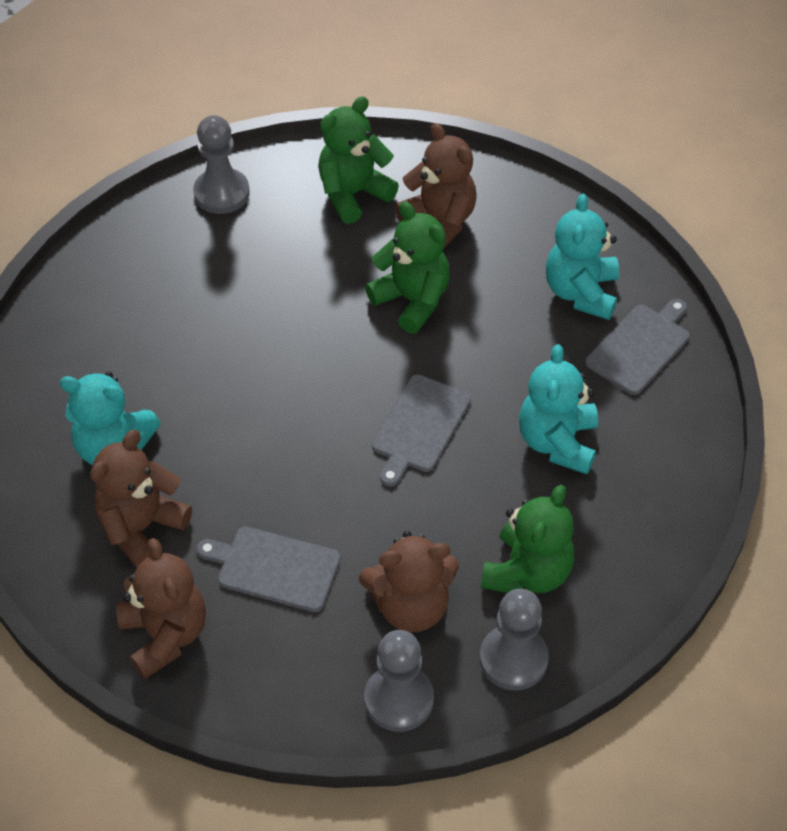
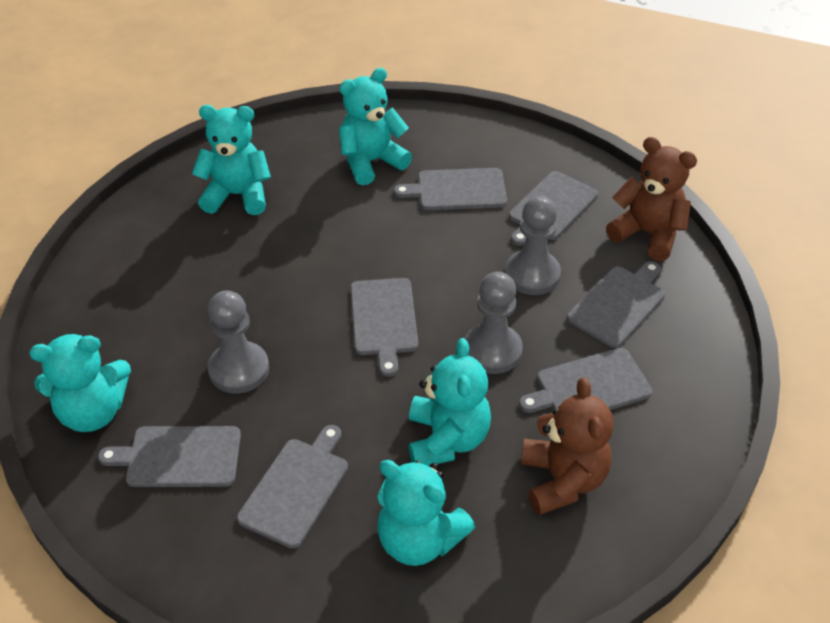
brown teddy bear: [90,430,192,567] [116,538,206,679] [359,531,459,632] [395,123,477,248] = 4 -> [521,377,614,515] [606,137,697,261] = 2
green teddy bear: [318,96,399,224] [365,202,450,334] [481,485,574,593] = 3 -> none = 0
grey cutting board: [197,527,341,612] [372,374,471,487] [585,299,690,395] = 3 -> [98,426,241,487] [237,425,348,549] [351,278,418,377] [394,168,507,210] [509,171,598,246] [519,348,653,413] [567,261,665,348] = 7
turquoise teddy bear: [59,371,161,466] [519,344,598,474] [546,194,619,320] = 3 -> [30,333,131,432] [192,105,271,215] [339,68,412,186] [377,460,475,566] [409,338,491,466] = 5

